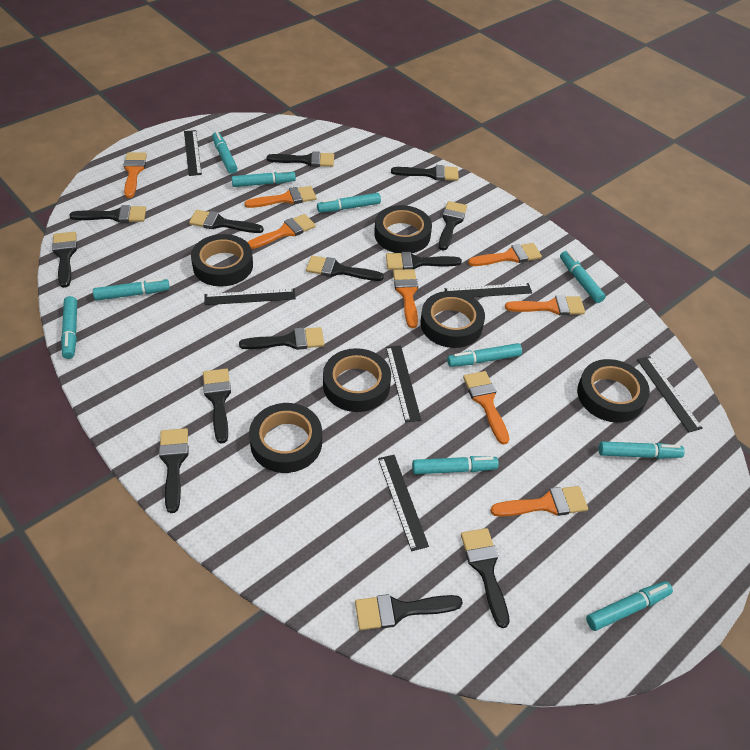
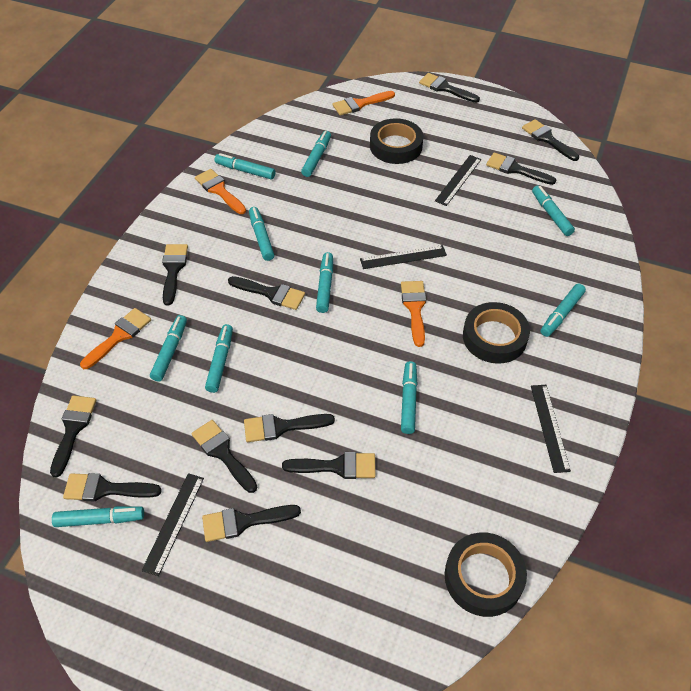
black brush: [52,232,77,288] [69,205,146,223] [159,428,188,513] [189,210,264,233] [203,369,231,444] [239,327,324,350] [267,151,334,167] [306,256,384,281] [355,594,463,630] [386,252,462,270] [391,165,459,181] [438,201,467,251] [461,528,510,628] = 13 -> [50,395,96,478] [63,473,162,501] [162,244,188,306] [191,420,257,493] [202,505,301,542] [228,276,305,310] [244,414,335,442] [282,452,376,479] [419,73,480,103] [486,152,556,185] [522,119,579,161] = 11
black ruler: [184,130,202,176] [205,289,296,305] [378,455,429,551] [386,345,421,423] [445,283,532,297] [637,356,703,432] = 6 -> [142,473,204,576] [360,245,447,269] [435,155,481,206] [531,385,571,473] = 4
black tape: [191,234,253,287] [249,403,322,473] [323,348,391,412] [374,205,432,253] [420,291,485,348] [577,359,650,423] = 6 -> [370,118,423,164] [445,532,527,617] [463,302,530,364] = 3
orange brush: [123,153,147,198] [244,186,316,208] [247,214,316,249] [393,269,418,328] [463,371,509,445] [468,243,542,266] [490,486,588,517] [505,295,585,315] = 8 -> [80,308,151,369] [195,169,246,214] [332,91,395,116] [401,281,427,347] = 4

